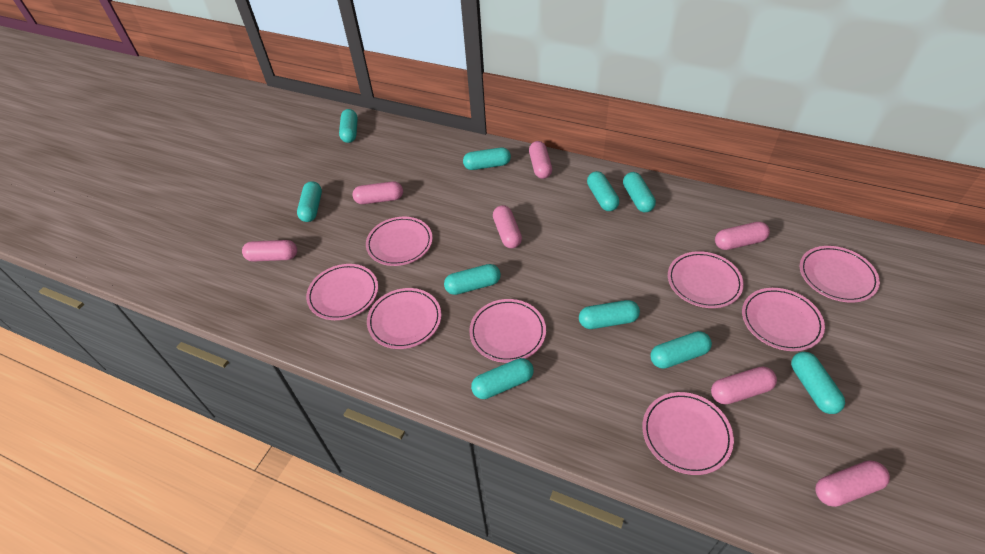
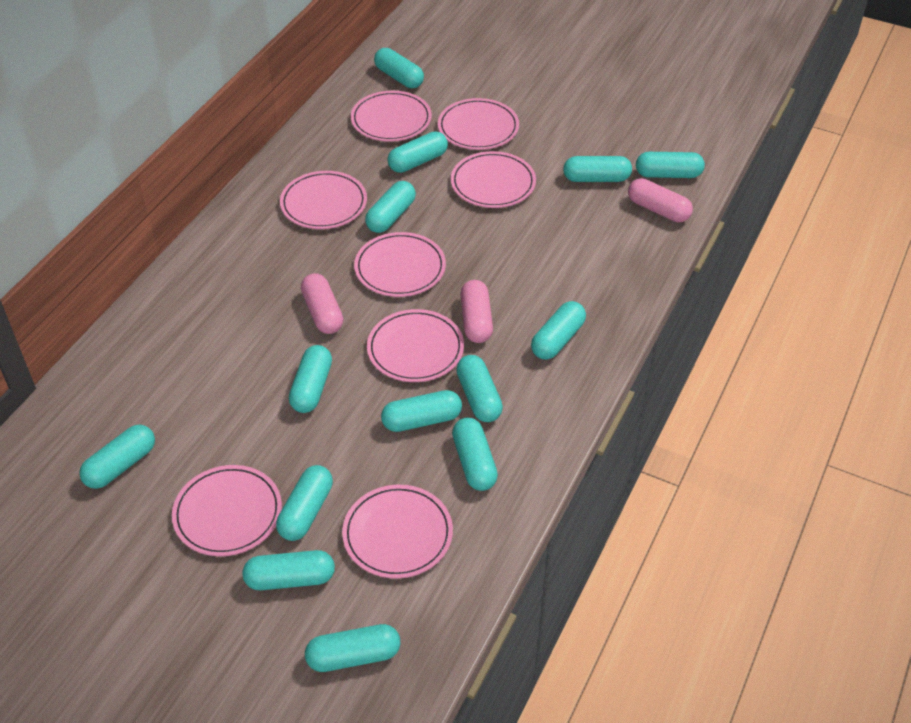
pink capsule: [242,240,297,262] [352,181,403,204] [493,205,522,248] [529,141,552,179] [711,366,777,404] [715,222,770,250] [815,461,890,507] = 7 -> [301,273,343,334] [460,280,493,343] [628,178,693,222] = 3
turquoise capsule: [297,181,322,222] [339,109,358,143] [444,264,501,295] [463,147,511,170] [471,358,534,399] [579,300,640,329] [587,171,619,211] [623,172,656,212] [650,331,712,369] [791,352,845,414] = 10 -> [79,425,155,489] [242,550,335,590] [276,465,333,541] [289,345,332,413] [305,624,400,672] [365,181,416,233] [374,48,424,88] [381,390,462,432] [387,131,448,173] [452,418,498,491] [456,355,503,422] [531,301,586,360] [563,156,632,182] [636,152,705,178] = 14

